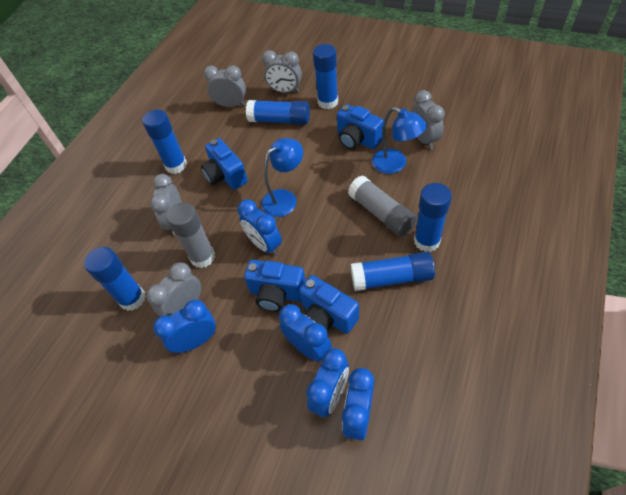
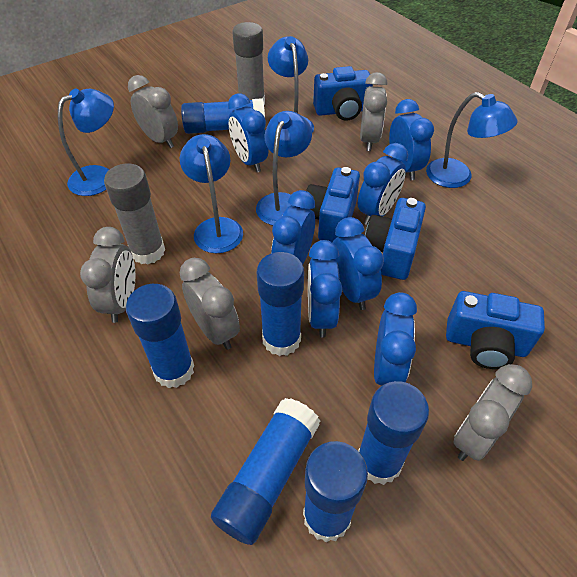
blue clock: [153,300,216,353] [238,199,282,255] [279,304,332,362] [307,348,349,417] [342,368,374,441] = 5 -> [228,93,268,172] [271,190,315,265] [308,240,342,338] [333,217,384,310] [358,143,408,225] [374,292,417,385] [389,99,434,180] = 7
blue lamp: [261,138,303,217] [372,107,427,174] = 2 -> [58,88,114,196] [180,134,243,253] [256,111,312,225] [268,36,314,133] [426,92,517,188] = 5

